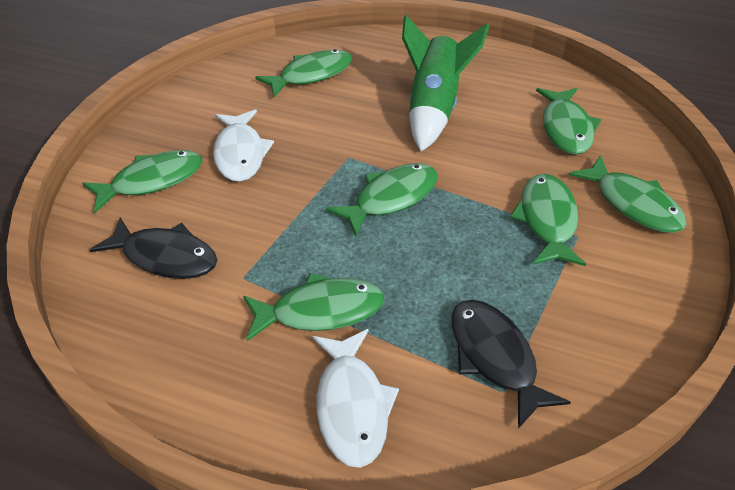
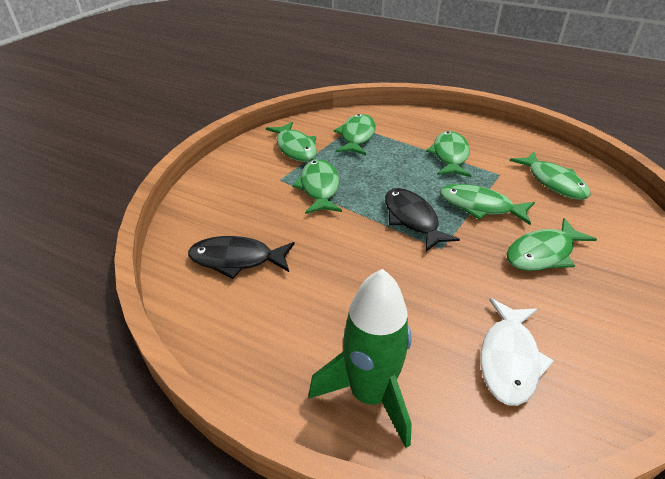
white fish: [213,109,274,182] [312,329,399,468] = 2 -> [481,298,554,406] = 1

